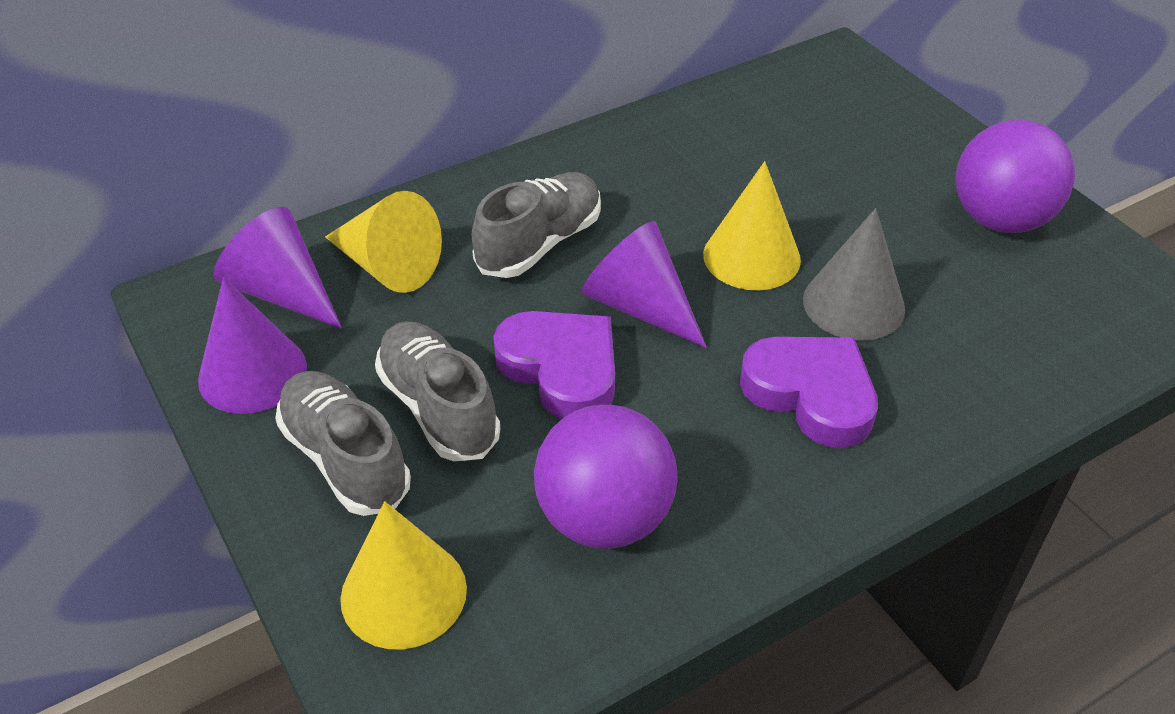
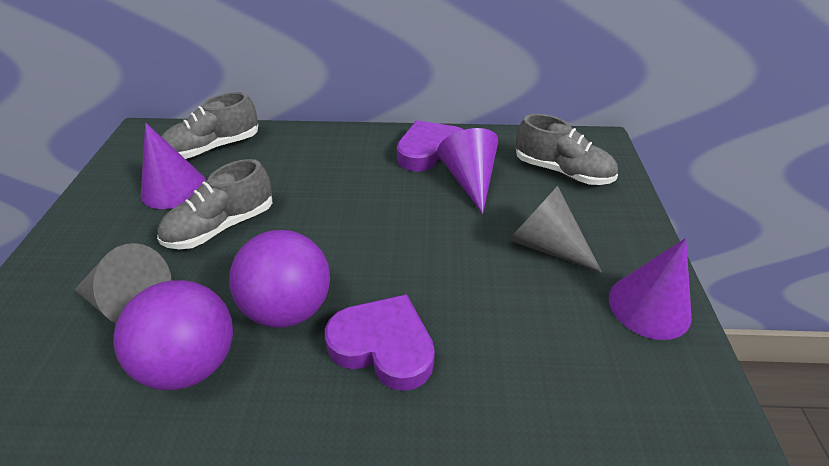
grey cone: [803,208,905,341] = 1 -> [74,243,172,323] [509,186,602,273] = 2
yellow cone: [325,191,442,293] [340,501,467,649] [703,161,801,290] = 3 -> none = 0

